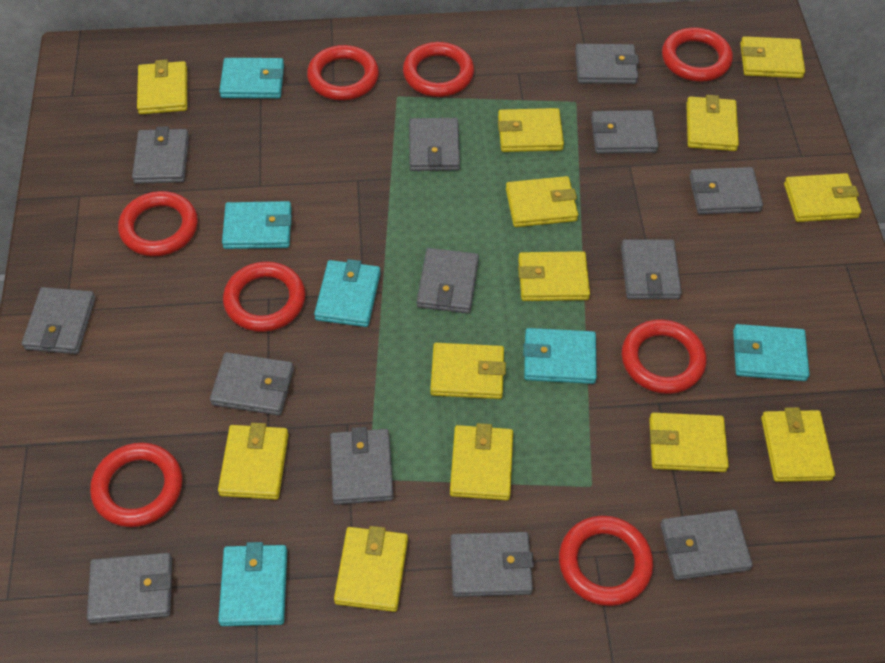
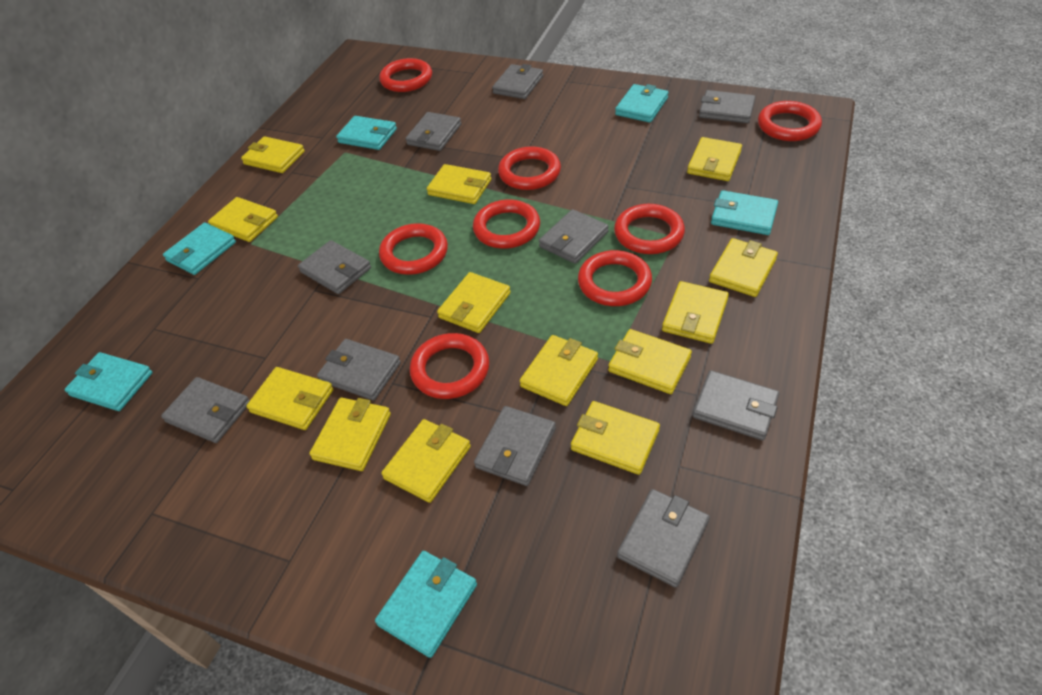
grey wallet: [22,287,96,354] [87,553,172,624] [132,126,189,184] [210,352,294,415] [330,427,394,505] [409,118,460,171] [417,248,479,314] [451,532,534,597] [575,44,639,84] [591,110,659,154] [621,240,682,299] [661,510,753,580] [689,167,763,214] = 13 -> [161,377,250,443] [298,240,371,294] [317,339,401,400] [406,112,461,151] [474,406,556,486] [492,64,543,99] [539,209,609,264] [617,489,710,588] [692,370,779,440] [699,90,755,123] = 10

